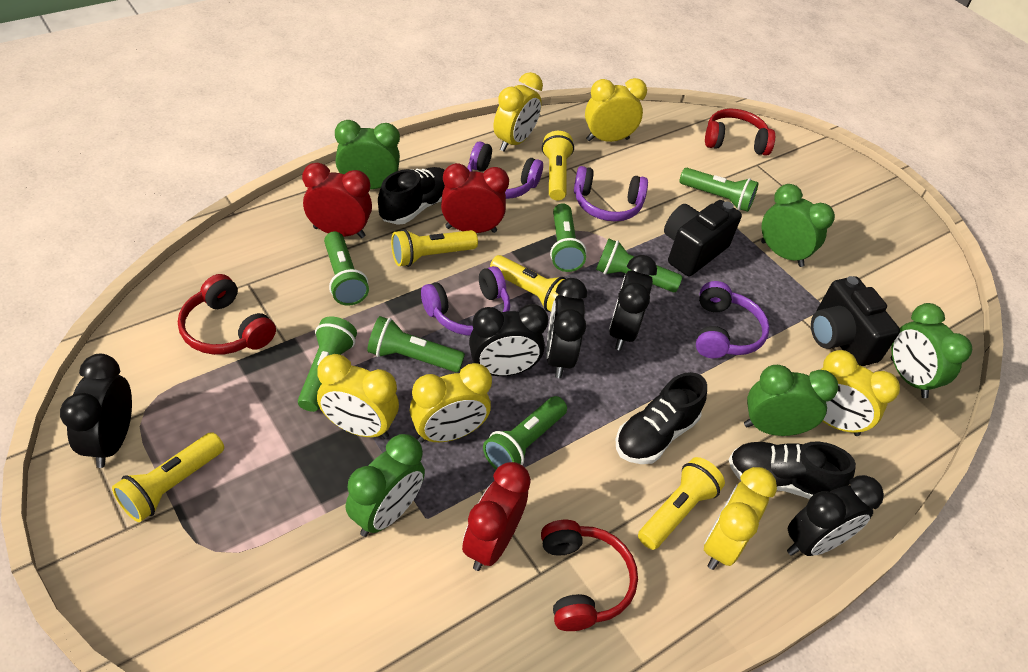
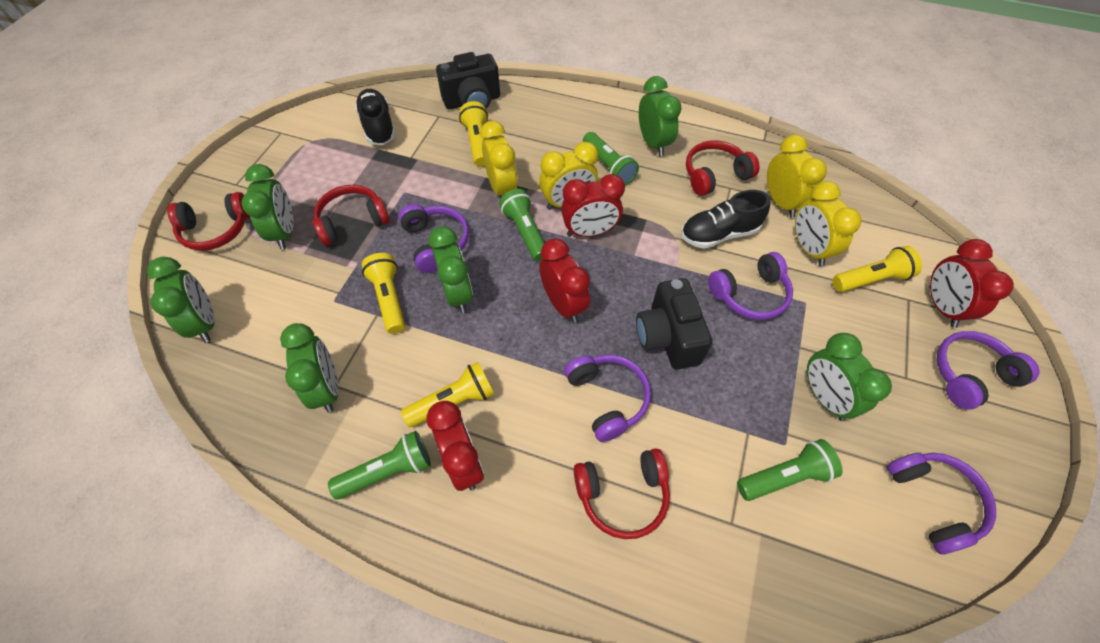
black clock: [60,354,132,468] [469,304,548,376] [546,278,587,378] [609,255,657,351] [787,475,884,556] = 5 -> none = 0
black shoe: [378,167,445,225] [616,372,707,464] [728,441,856,499] = 3 -> [355,89,396,145] [681,190,770,249] = 2
green clock: [335,120,400,189] [346,434,425,537] [744,365,838,436] [761,184,835,267] [891,303,972,398] = 5 -> [147,257,214,343] [242,164,294,249] [280,323,339,413] [429,226,473,313] [639,76,681,156] [807,333,892,421] = 6
green flashlight: [298,317,357,412] [324,231,369,306] [367,316,465,372] [483,396,567,470] [550,203,587,272] [596,238,682,292] [679,168,759,212] = 7 -> [328,431,431,500] [499,189,545,261] [583,132,639,186] [737,439,842,501] = 4
purple headphones: [421,266,510,336] [467,141,543,199] [574,166,648,221] [696,281,770,358] = 4 -> [399,204,469,273] [564,355,651,442] [708,252,793,320] [887,453,996,555] [937,331,1040,410] = 5
red clock: [302,163,372,238] [441,163,509,233] [462,462,531,571] = 3 -> [427,401,484,491] [539,238,590,323] [561,174,625,237] [929,239,1014,328] = 4
red headphones: [178,274,276,355] [541,520,638,631] [705,109,775,156] = 3 -> [167,192,250,251] [313,185,390,246] [574,448,670,539] [686,140,760,196] = 4
yellow clock: [317,354,399,439] [410,363,492,443] [493,72,543,152] [585,78,647,142] [704,467,777,570] [820,350,900,436] = 6 -> [480,121,518,195] [539,142,598,210] [767,135,827,218] [795,181,862,266] = 4
yellow flashlight: [112,432,224,522] [391,229,478,267] [490,255,566,312] [542,131,574,200] [638,457,725,550] = 5 -> [361,253,405,334] [401,362,494,427] [459,101,488,167] [832,246,922,292] = 4

